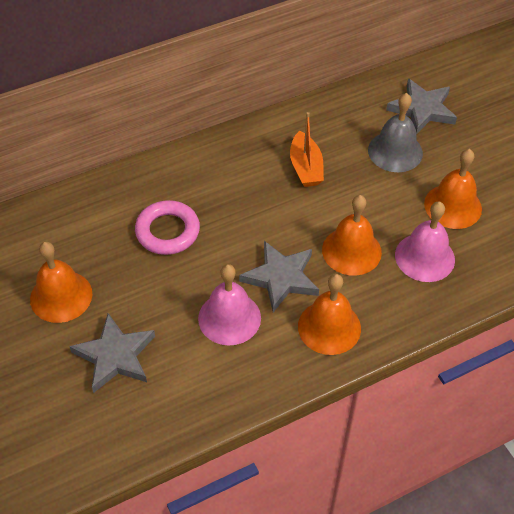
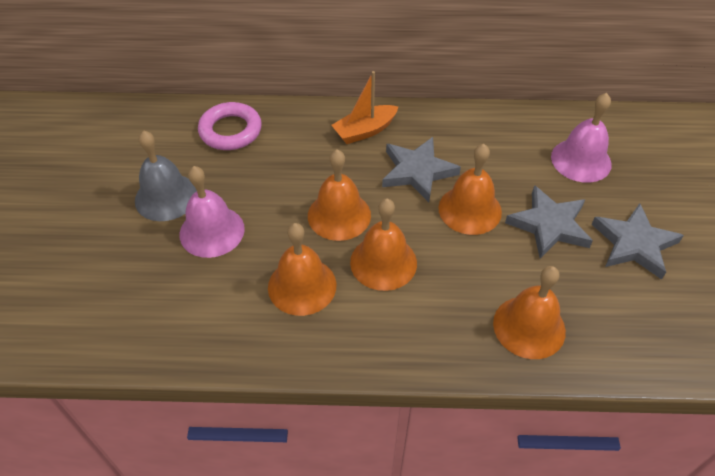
orange bell: [30,242,92,323] [298,274,361,355] [322,195,382,276] [424,149,482,229] = 4 -> [268,223,337,316] [308,149,371,241] [350,198,417,291] [438,144,502,235] [493,266,566,359] = 5

